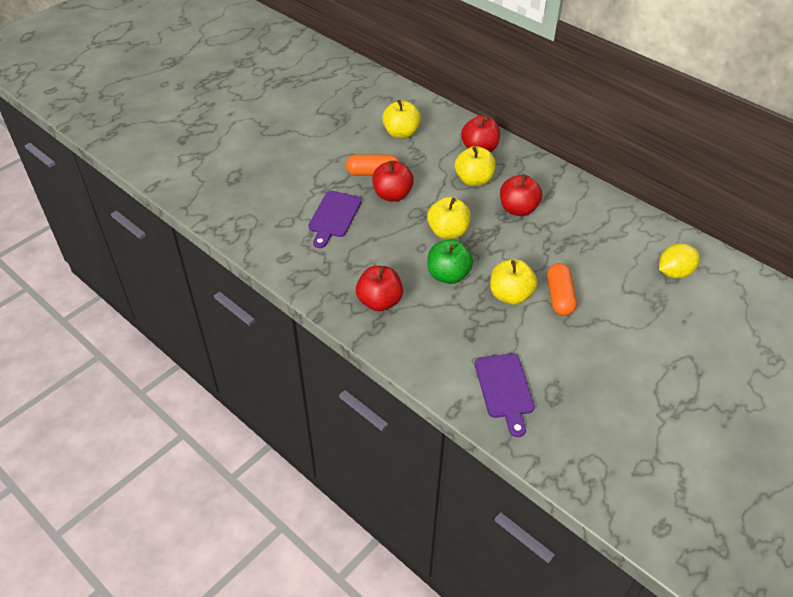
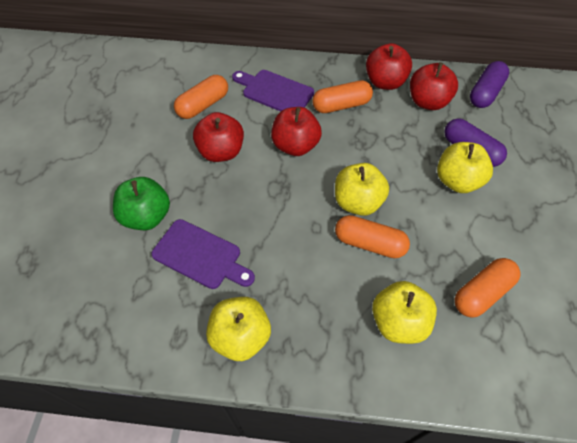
orange capsule: [346,155,399,176] [547,263,577,316] = 2 -> [174,75,228,119] [312,80,373,113] [335,215,410,258] [454,258,520,317] = 4
purple capsule: none = 0 -> [444,118,507,167] [470,61,509,108] = 2
yellow lemon: [659,244,700,278] = 1 -> none = 0

